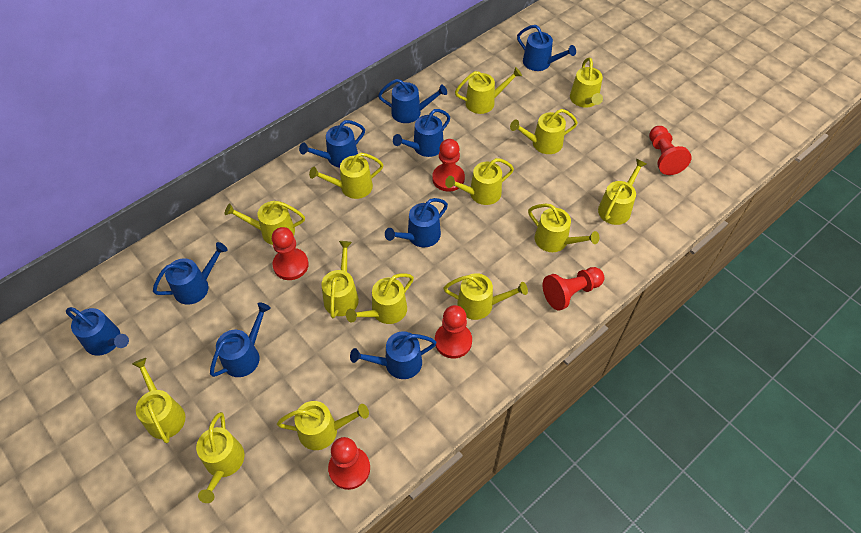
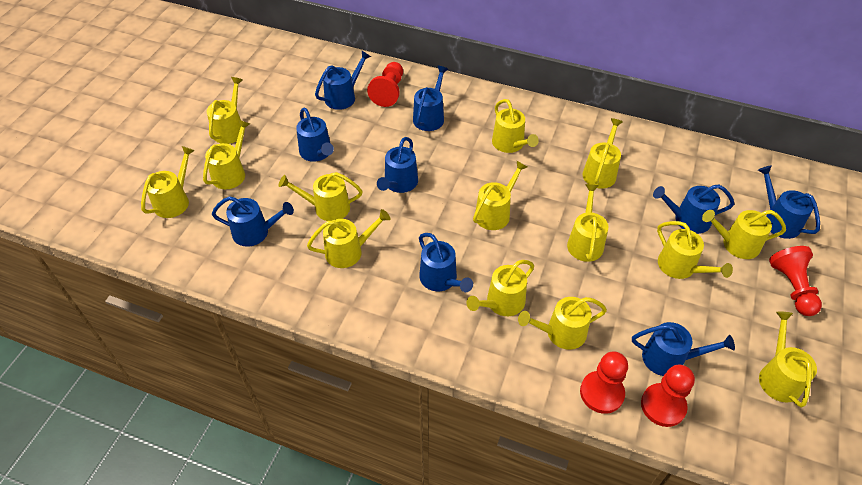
red pawn: [272,227,309,280] [328,437,370,490] [432,139,465,192] [435,305,472,359] [543,267,604,311] [649,126,692,175] = 6 -> [367,62,403,107] [580,351,628,414] [641,365,695,427] [769,246,822,316] = 4

